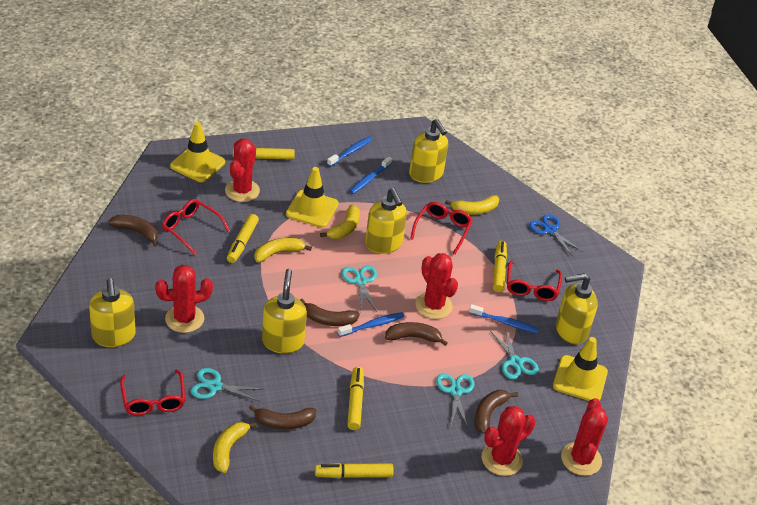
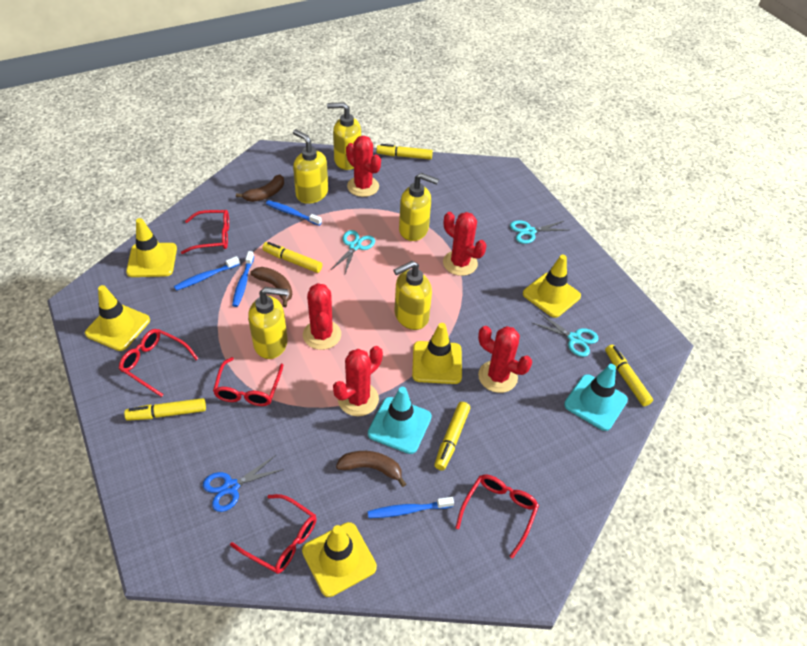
brown banana: [108,215,158,247] [249,404,316,429] [300,299,360,326] [385,322,448,346] [474,390,518,434] = 5 -> [236,175,284,202] [251,267,292,307] [336,451,406,487] = 3
red glasses: [120,369,185,416] [162,199,230,255] [410,202,473,255] [507,261,562,301] = 4 -> [119,329,199,397] [181,210,229,254] [213,357,283,406] [230,494,316,574] [455,474,539,558] = 5
turquoise scissors: [191,368,263,402] [341,266,377,312] [436,373,475,428] [490,328,539,379] = 4 -> [331,230,375,276] [510,220,566,244] [531,312,598,357] = 3
turquoise traffic cone: none = 0 -> [368,387,432,454] [564,364,628,431] = 2
yellow banana: [213,422,257,473] [254,238,312,262] [320,205,360,239] [445,195,499,215] = 4 -> none = 0
yellow traffic cone: [170,122,225,182] [286,167,339,228] [553,337,608,401] = 3 -> [85,285,150,351] [126,218,177,277] [302,522,377,597] [412,323,462,384] [523,255,581,318] = 5

